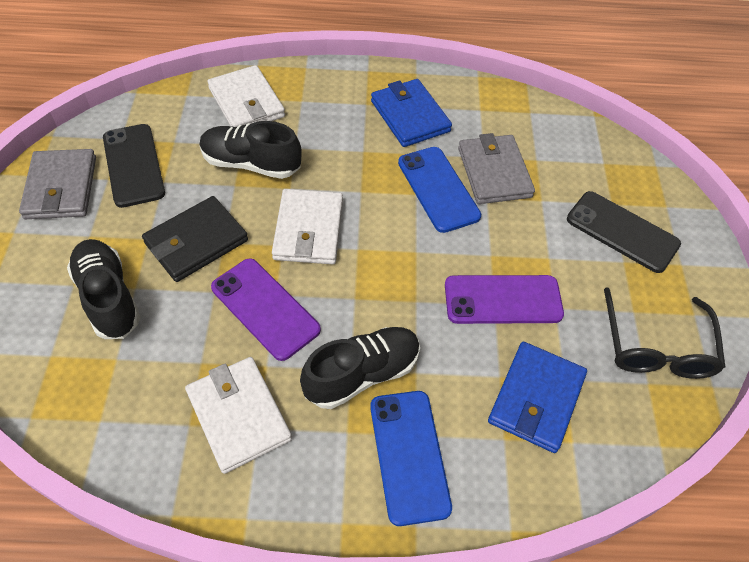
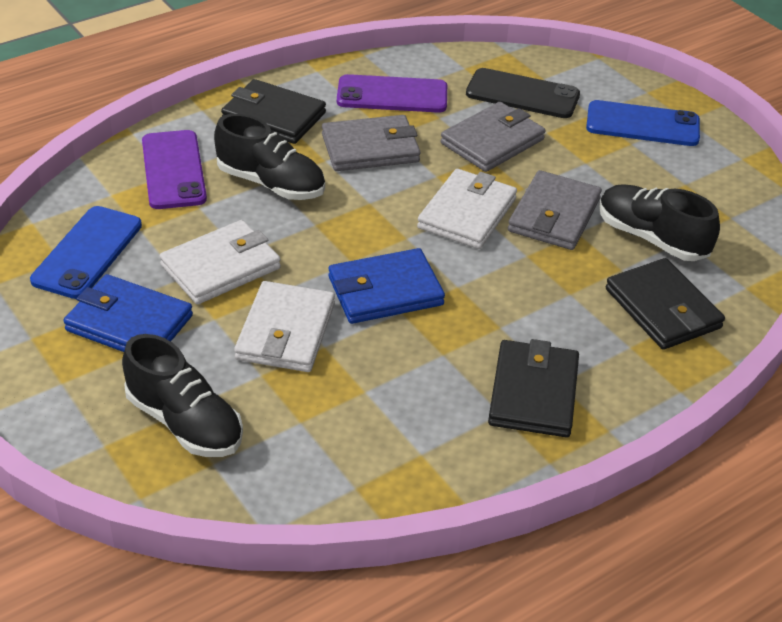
black glasses: [604,287,725,379] = 1 -> none = 0
black phone: [103,124,165,208] [567,191,681,273] = 2 -> [466,68,580,118] = 1
black wallet: [142,196,248,282] = 1 -> [221,79,326,144] [488,339,579,437] [606,258,725,350] = 3
grey wallet: [19,149,96,219] [458,133,535,204] = 2 -> [322,115,420,171] [441,102,546,172] [508,170,602,250] = 3

